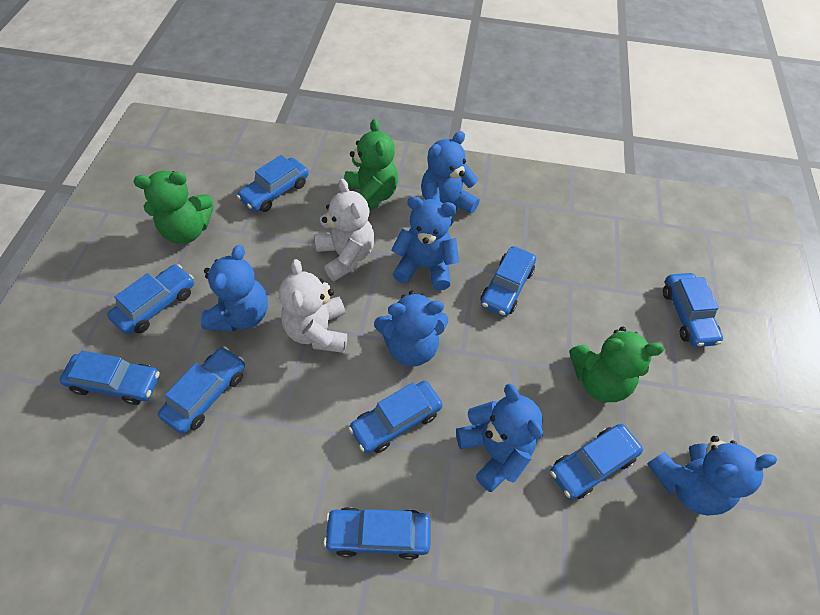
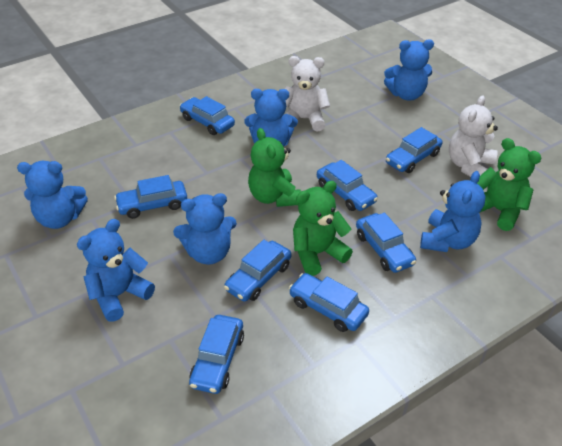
blue car: [60,351,160,405] [107,264,194,335] [158,346,245,434] [237,155,309,212] [323,507,431,560] [348,381,443,453] [481,246,536,317] [550,424,643,499] [663,273,723,347] = 9 -> [114,175,187,219] [180,96,235,135] [189,315,244,394] [224,240,291,302] [289,273,369,332] [317,160,378,211] [356,213,416,273] [386,127,442,173] = 8

